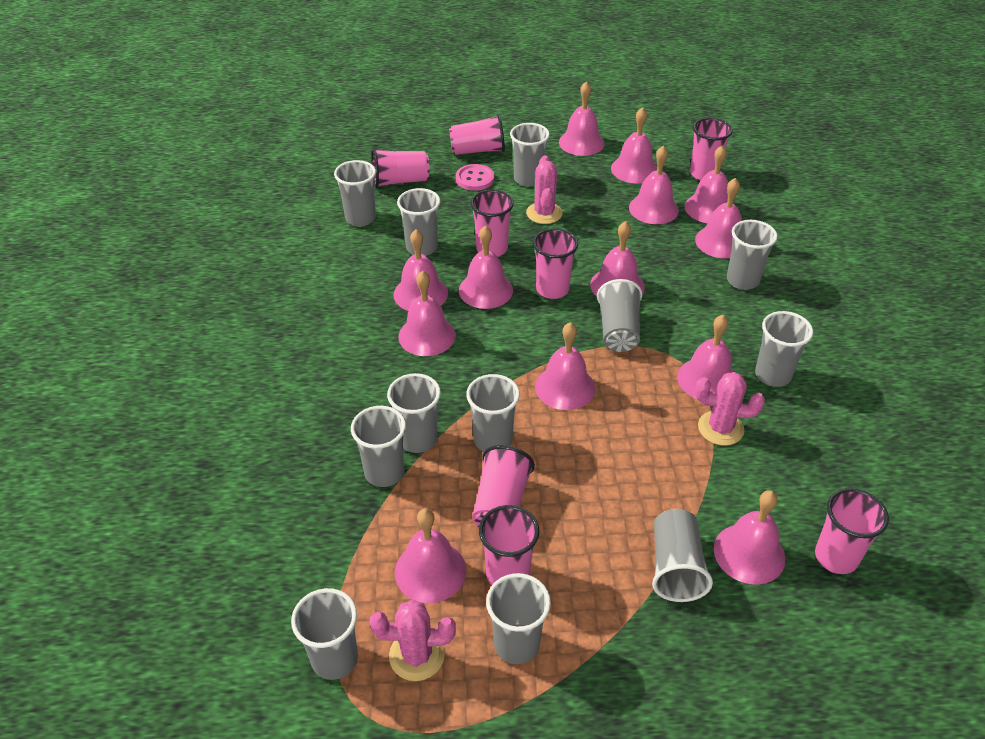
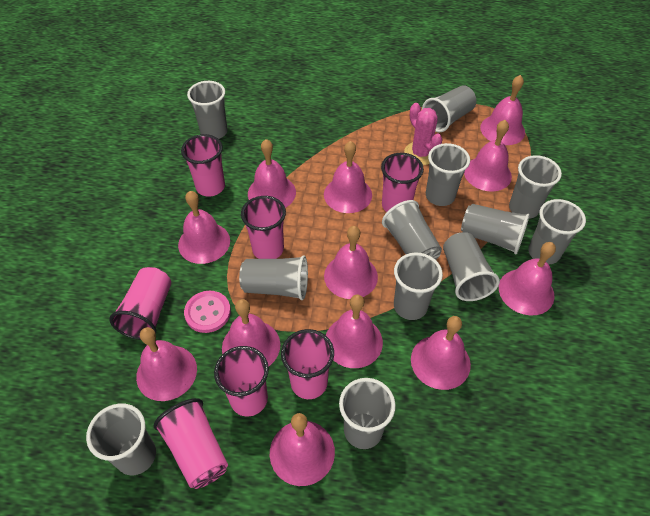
pink bell: [393,229,448,311] [395,508,466,603] [398,271,456,356] [459,225,513,309] [535,322,596,410] [559,81,605,156] [590,221,645,296] [611,107,657,184] [629,146,679,224] [677,315,733,399] [685,145,728,223] [695,178,742,259] [714,490,785,585] = 13 -> [136,327,197,401] [178,191,230,264] [222,299,280,367] [248,139,296,208] [270,413,335,486] [324,141,372,213] [324,226,378,299] [326,294,383,368] [411,316,471,390] [464,120,512,192] [480,75,525,145] [499,242,556,315] = 12
pink cactus: [369,599,456,681] [526,156,563,224] [695,372,765,446] = 3 -> [404,103,443,165] = 1
pink cup: [371,148,430,188] [449,114,505,155] [470,189,514,257] [472,445,535,527] [479,505,539,585] [533,228,578,299] [690,118,733,180] [815,488,889,574] = 8 -> [109,267,171,340] [154,398,228,489] [181,134,225,196] [214,346,269,417] [241,196,286,259] [281,329,334,399] [381,153,424,212] = 7

